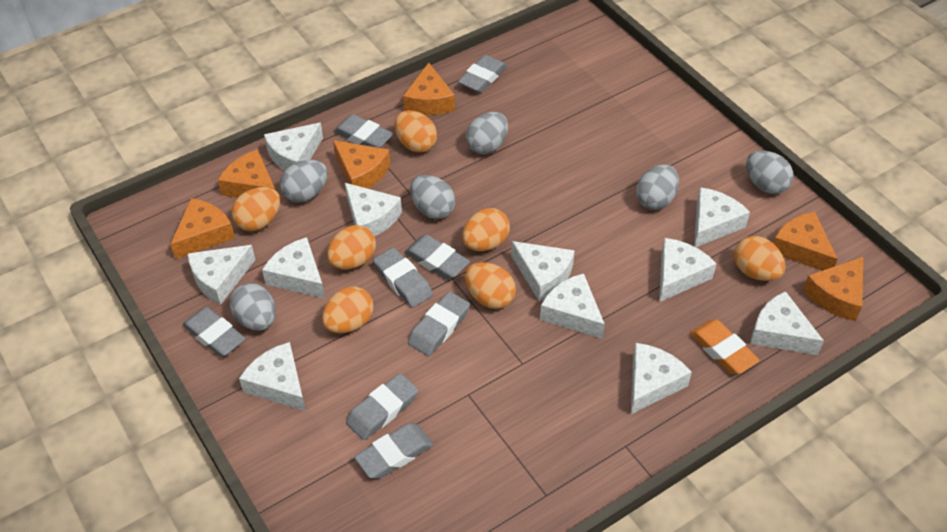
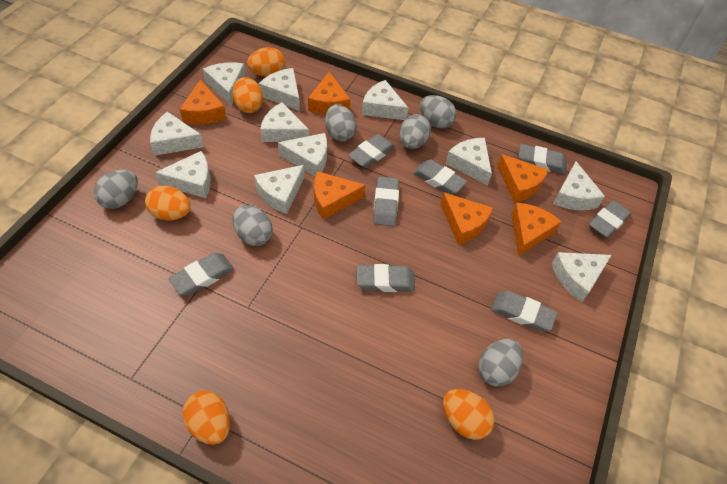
orange egg: [231,187,280,231] [322,287,373,333] [327,225,376,269] [395,110,437,153] [462,208,510,251] [465,262,516,309] [734,236,786,281] = 7 -> [145,185,191,221] [182,391,230,445] [232,77,263,113] [247,47,285,77] [443,389,495,440] = 5
orange eraser: [690,320,760,374] = 1 -> none = 0

